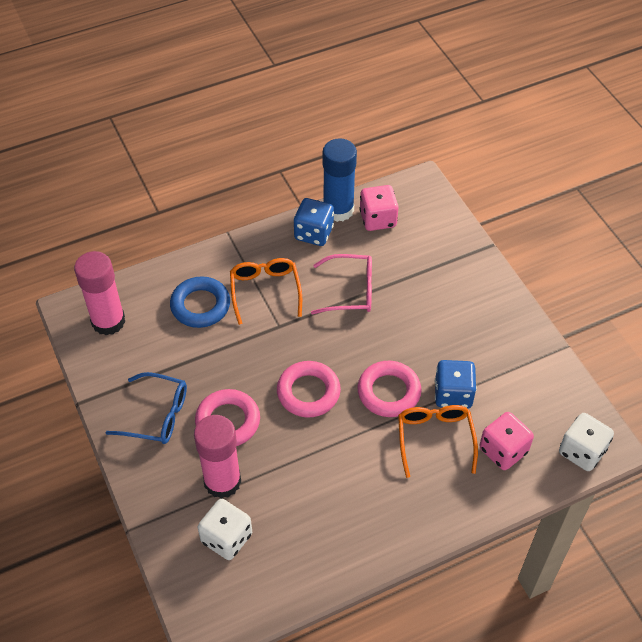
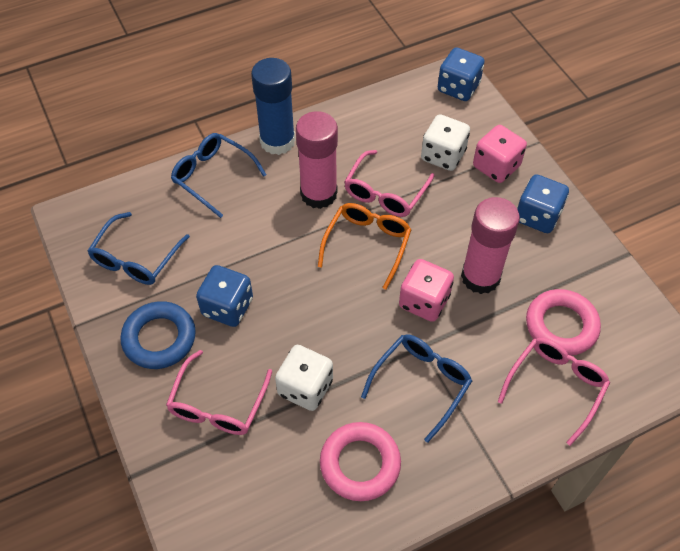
blue dice: [294,198,334,246] [435,360,477,409] = 2 -> [196,265,253,327] [438,47,485,101] [517,174,569,233] = 3
blue glasses: [106,372,187,444] = 1 -> [87,212,190,285] [171,133,267,218] [361,334,472,443] = 3
orange glasses: [230,258,302,325] [398,405,478,478] = 2 -> [318,203,412,290] = 1
pink glasses: [311,254,372,314] = 1 -> [166,350,272,435] [344,150,435,217] [498,338,610,446] = 3
pink ring: [195,389,260,446] [277,361,341,418] [357,361,421,417] = 3 -> [320,422,401,501] [526,289,601,356] = 2

